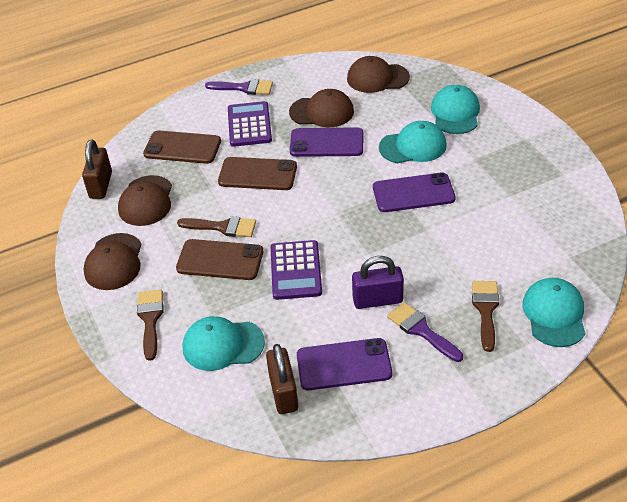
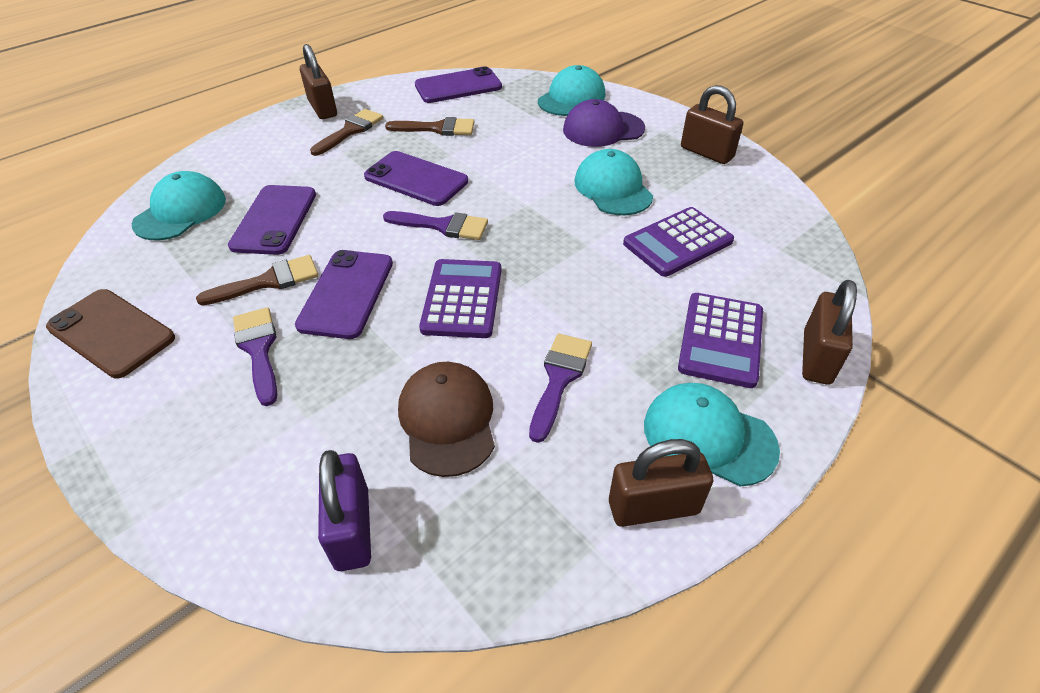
brown cap: [84,233,142,290] [118,175,172,226] [289,89,354,128] [347,56,410,93] = 4 -> [398,362,495,477] = 1
brown padlock: [82,139,112,199] [266,344,298,414] = 2 -> [300,44,337,119] [609,439,714,527] [681,85,743,164] [802,280,857,385] = 4
brown phone: [143,130,221,164] [176,239,263,280] [218,157,297,190] = 3 -> [46,289,175,378] = 1
purple brush: [205,79,273,95] [387,302,463,362] = 2 -> [233,307,277,406] [383,211,488,240] [529,333,592,443] = 3
purple calculator: [228,101,272,147] [271,240,322,300] = 2 -> [419,259,501,338] [623,207,734,277] [678,293,763,388] = 3
purple cap: none = 0 -> [563,99,645,147] = 1
purple phone: [290,127,363,157] [297,338,392,390] [373,172,456,212] = 3 -> [228,185,316,255] [295,250,393,339] [364,151,468,206] [415,66,502,103] = 4

